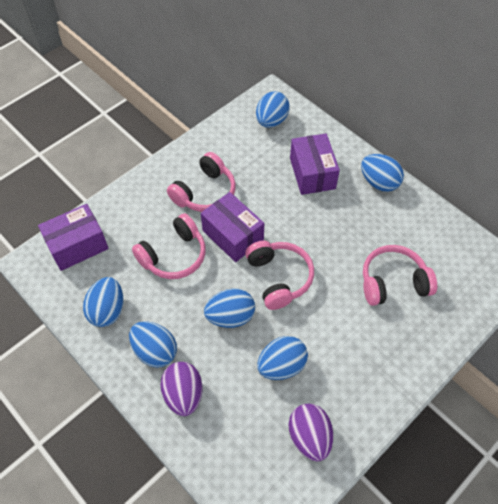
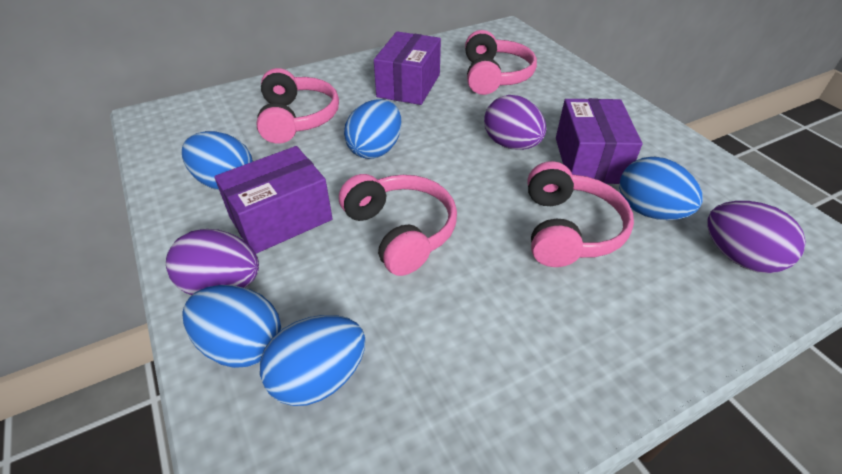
blue egg: [83,277,124,327] [129,321,177,368] [204,288,255,328] [256,91,290,128] [257,336,308,380] [361,154,404,192] = 6 -> [182,131,253,190] [182,285,281,368] [260,315,365,406] [344,99,402,159] [619,157,703,220] = 5
purple egg: [160,362,203,416] [289,404,333,462] = 2 -> [166,229,259,295] [484,95,546,150] [707,201,806,273] = 3

